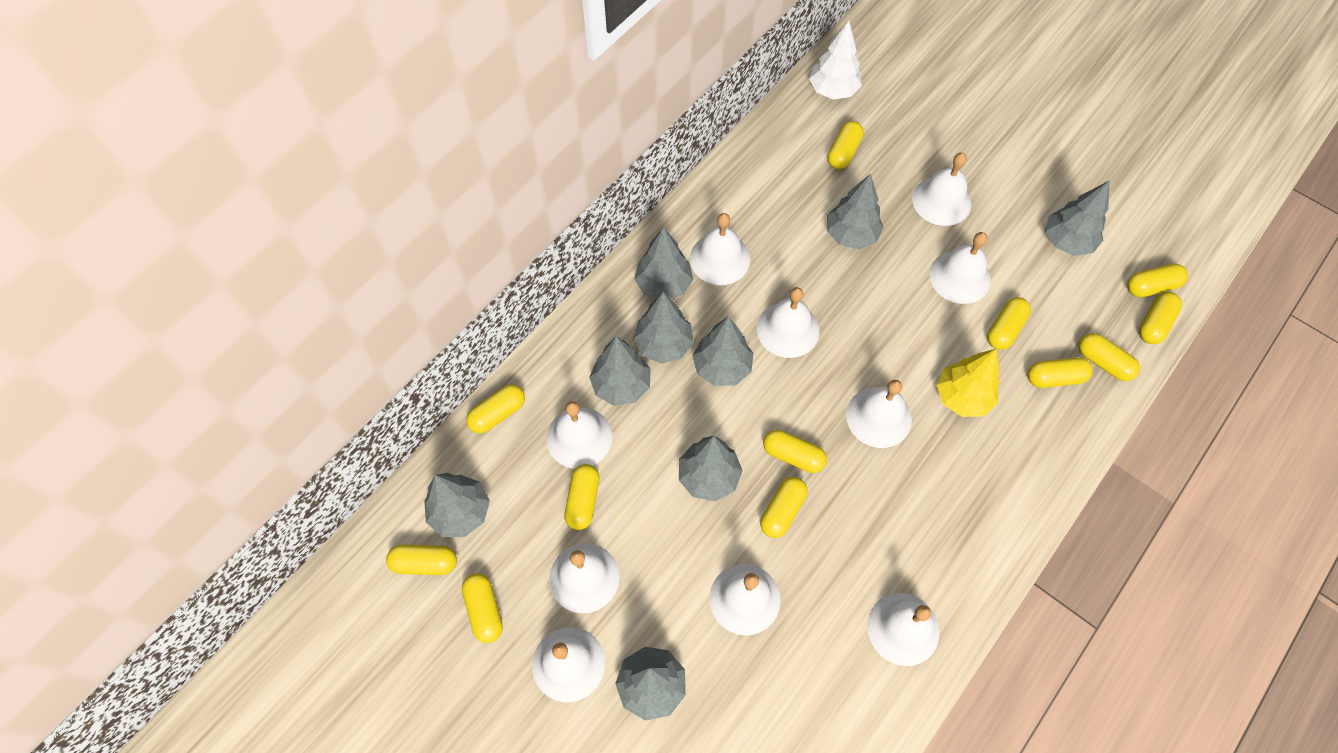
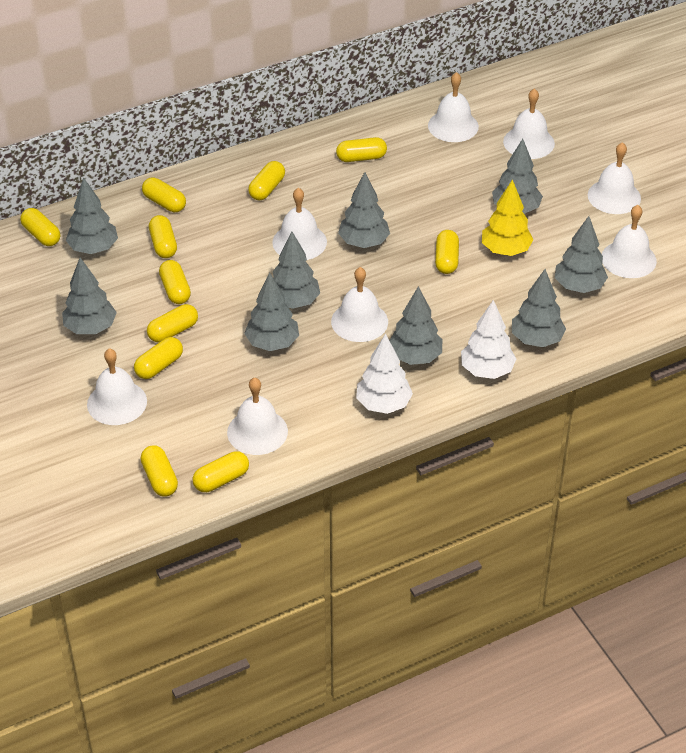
white bell: [532,627,605,702] [546,401,612,469] [549,543,620,613] [690,213,750,285] [709,564,781,635] [757,287,819,358] [846,380,912,448] [867,593,940,666] [912,153,971,226] [929,232,991,304] = 10 -> [87,348,147,425] [227,377,288,455] [272,188,327,260] [331,267,388,342] [428,72,479,142] [503,88,555,159] [588,142,641,214] [602,205,657,278] = 8
white tree: [809,20,862,100] = 1 -> [356,333,413,414] [461,300,517,379] = 2
yellow capsule: [386,544,457,575] [462,573,503,643] [466,384,525,434] [564,464,599,530] [760,477,807,538] [763,430,827,473] [828,121,864,169] [987,297,1031,350] [1028,357,1093,388] [1078,333,1140,381] [1127,263,1188,297] [1139,292,1182,344] = 12 -> [20,208,60,246] [134,337,183,379] [141,446,178,496] [142,177,186,212] [147,304,198,342] [149,215,177,258] [159,260,191,304] [193,451,249,492] [248,161,285,200] [336,137,387,162] [435,230,459,274] = 11

